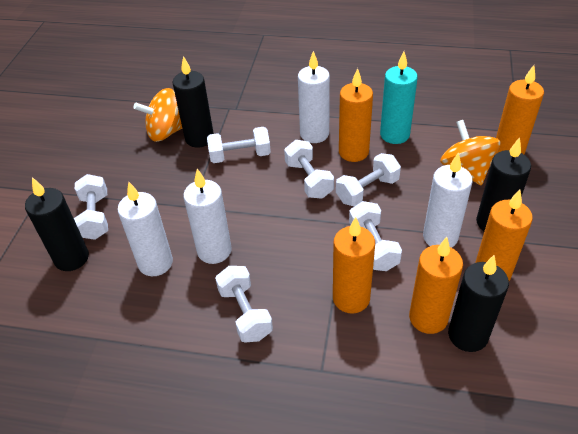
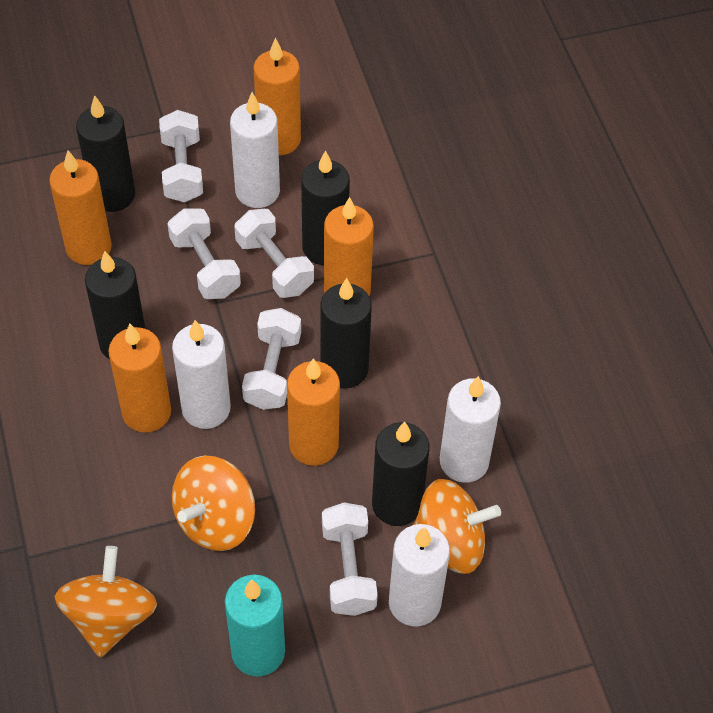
black candle: [25,177,89,271] [172,56,214,148] [448,255,509,352] [476,137,531,231] = 4 -> [76,95,135,212] [85,251,145,359] [301,150,350,265] [320,278,372,389] [372,422,429,526] = 5
orange spinning top: [133,88,182,142] [440,120,500,185] = 2 -> [55,546,157,657] [172,456,255,551] [414,479,501,574] = 3
white dumbbell: [74,174,108,240] [207,127,271,163] [215,266,273,342] [284,140,334,199] [336,153,401,206] [349,201,402,271] = 6 -> [159,110,203,202] [167,208,241,299] [234,209,314,298] [242,308,301,410] [322,503,378,616] = 5

